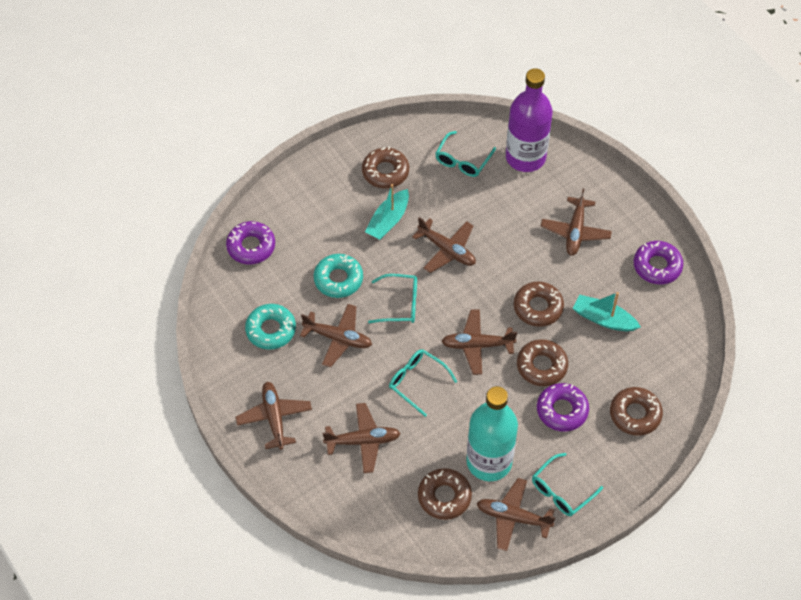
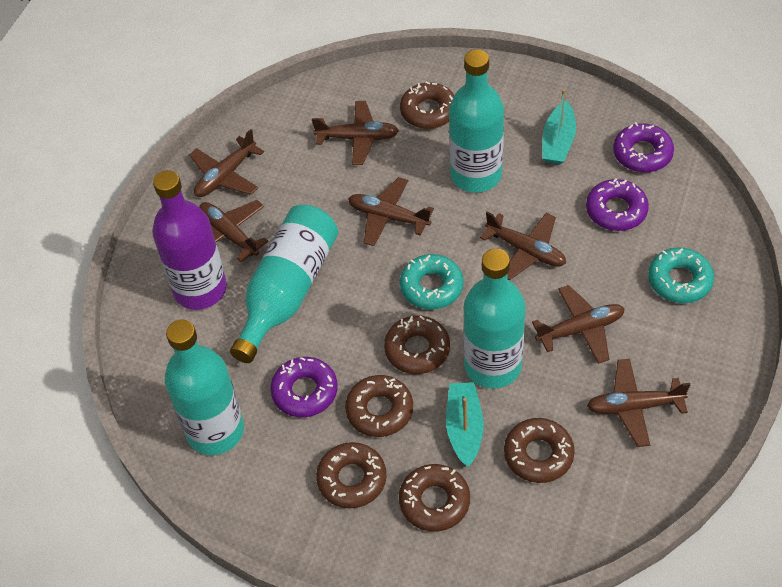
brown donut: [362,147,409,188] [418,468,472,520] [514,281,564,327] [517,339,568,386] [610,387,663,436] = 5 -> [316,442,387,508] [345,375,413,437] [384,316,450,374] [399,464,470,532] [400,82,454,129] [504,418,575,483] = 6
turquoise bottle: [466,386,518,481] = 1 -> [165,320,244,455] [230,205,338,363] [449,50,504,193] [463,249,526,389] = 4
turquoise glasses: [368,274,417,323] [389,349,457,417] [435,131,496,177] [532,453,603,516] = 4 -> none = 0

